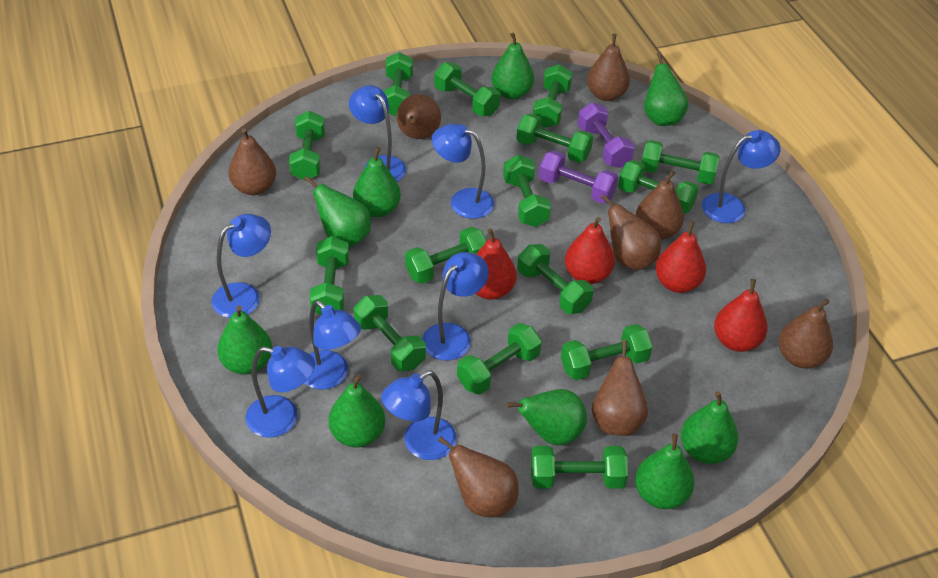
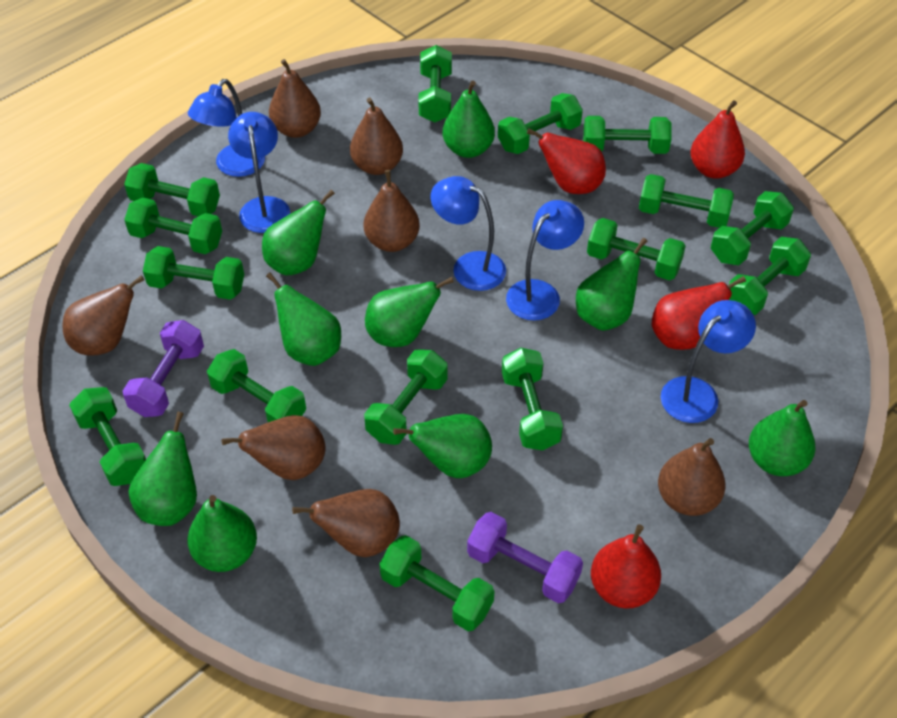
blue lamp: [212,214,271,318] [246,346,315,438] [304,300,361,390] [349,85,406,182] [381,371,457,460] [422,252,489,360] [432,124,494,219] [702,130,781,223] = 8 -> [188,79,265,177] [228,112,290,233] [431,176,506,291] [506,200,584,321] [661,300,756,423] = 5
brown pear: [228,128,276,195] [397,94,441,139] [438,436,519,518] [587,34,630,101] [592,340,648,436] [601,194,661,270] [635,170,684,240] [779,299,833,369] = 8 -> [62,275,144,356] [221,415,326,480] [269,59,321,138] [292,489,400,557] [350,97,403,175] [363,170,420,252] [658,438,726,516] = 7

